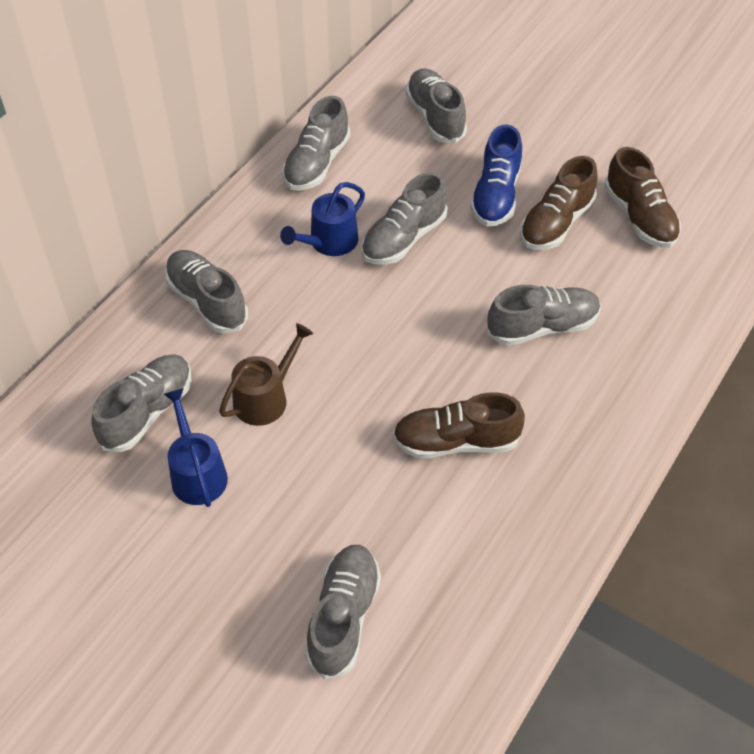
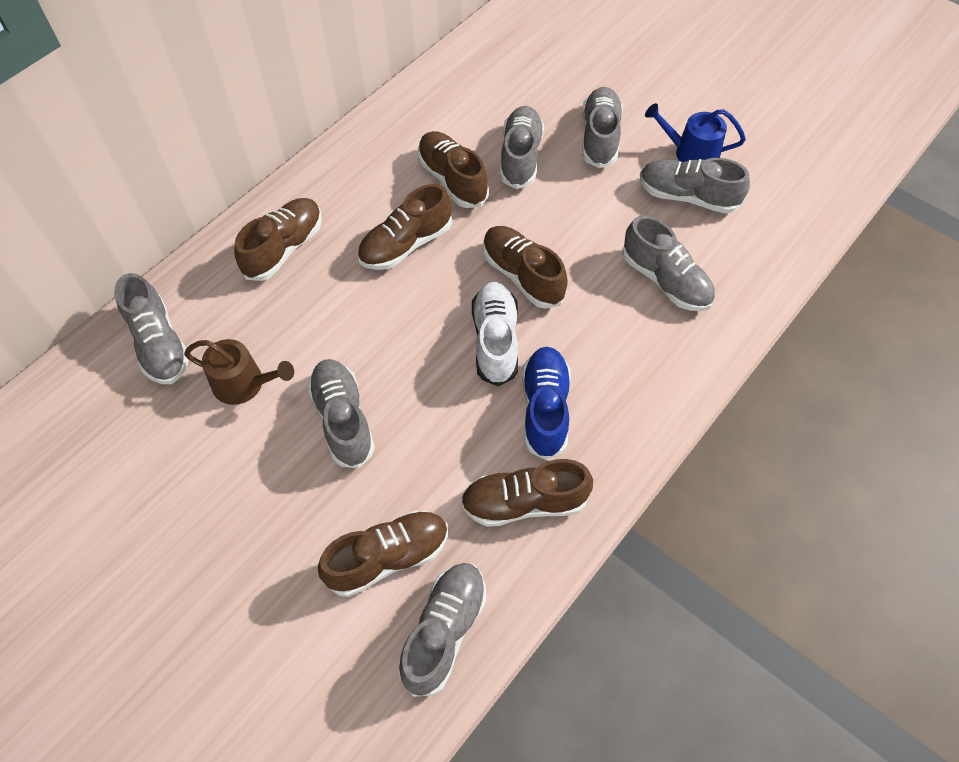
blue watering can: [164,388,228,507] [280,182,365,256] = 2 -> [645,103,746,162] = 1
brown shoe: [393,392,525,458] [520,156,598,250] [604,147,681,248] = 3 -> [234,198,322,281] [318,510,448,597] [357,184,452,270] [417,131,489,208] [460,459,593,527] [483,226,568,309] = 6
white shoe: none = 0 -> [472,282,518,386] = 1

